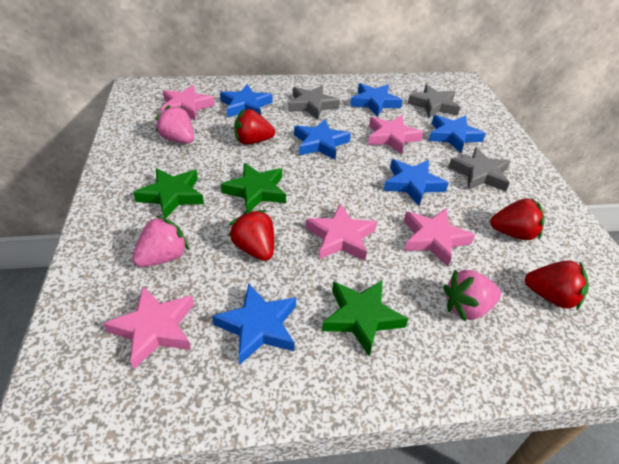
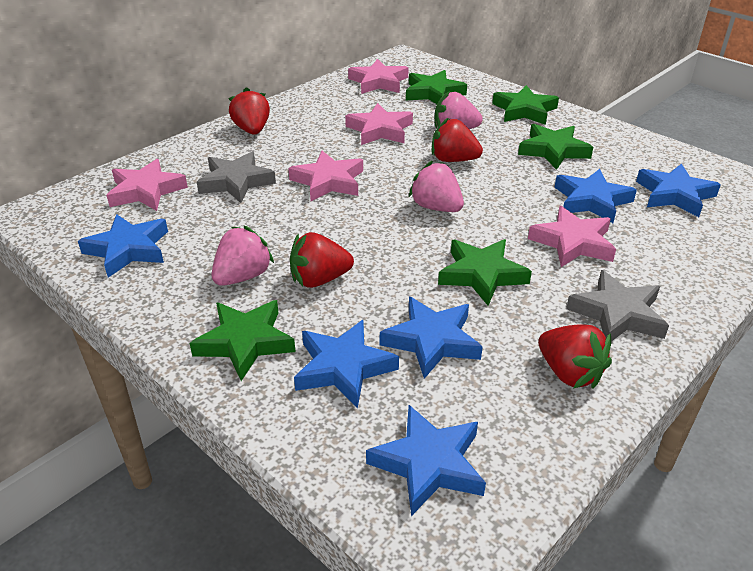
green star: [133,168,204,219] [221,163,286,211] [322,280,408,356] = 3 -> [189,300,296,381] [406,70,467,104] [438,239,532,306] [492,85,559,125] [518,124,593,170] = 5
grey star: [288,85,340,120] [408,84,460,118] [448,147,510,192] = 3 -> [197,152,276,203] [566,270,669,341] = 2

